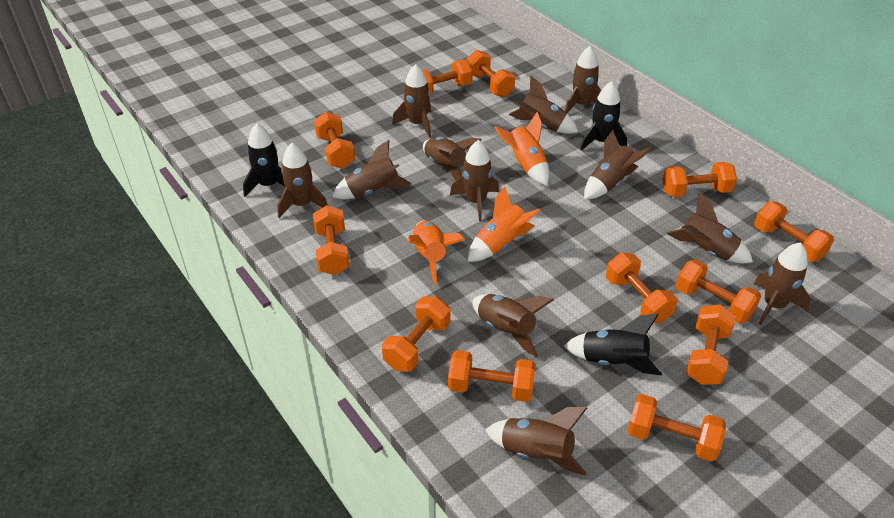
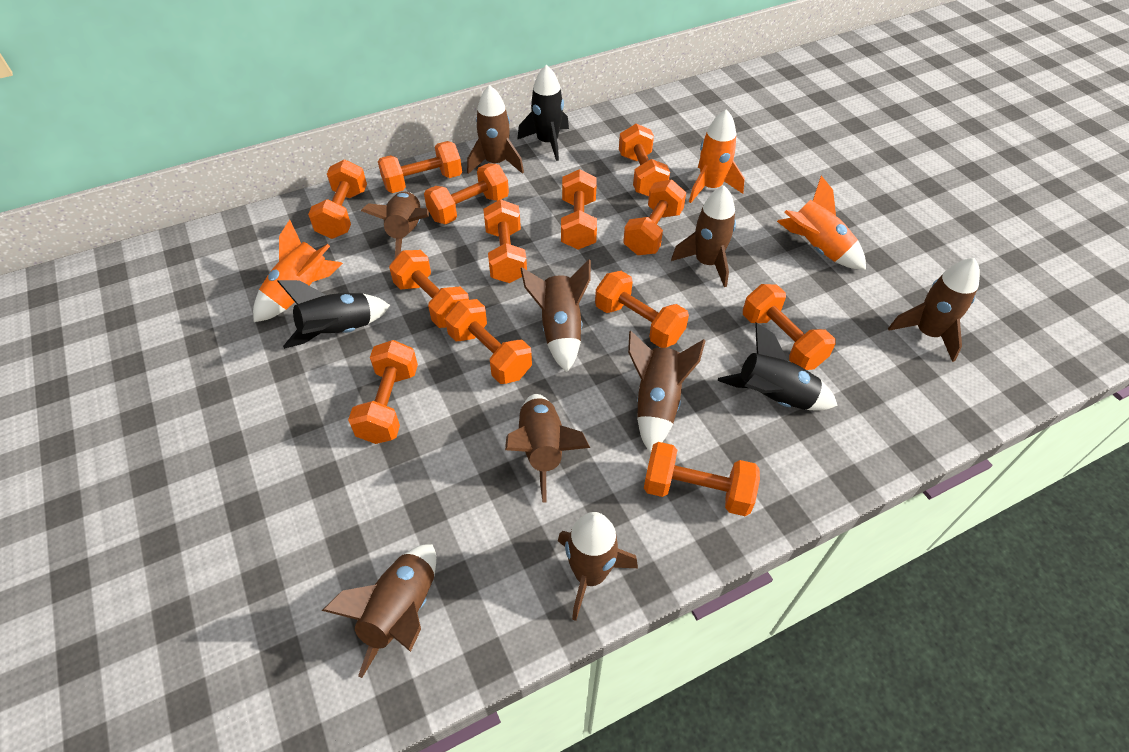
brown rocket: [277,143,328,218] [332,140,411,199] [392,64,431,138] [423,137,482,181] [450,140,499,221] [472,294,554,357] [485,407,587,476] [509,76,578,134] [565,46,601,113] [584,130,651,199] [667,192,753,263] [754,242,811,325] = 12 -> [322,544,436,678] [361,192,429,258] [467,85,524,174] [505,394,590,503] [520,259,591,372] [558,512,638,621] [628,331,706,453] [671,186,736,287] [888,258,980,362] = 9
orange dumbbell: [313,205,350,275] [314,112,355,168] [382,297,450,372] [422,60,473,95] [448,350,536,402] [467,50,515,97] [606,253,678,323] [628,394,726,462] [662,162,737,197] [675,259,761,324] [686,304,736,385] [754,201,834,262] = 12 -> [308,160,367,239] [348,340,418,444] [378,141,462,193] [389,250,469,328] [424,163,509,224] [445,299,532,384] [483,199,527,283] [561,169,597,250] [595,271,689,348] [619,124,670,197] [623,180,686,255] [644,442,760,516] [743,284,836,370] = 13

